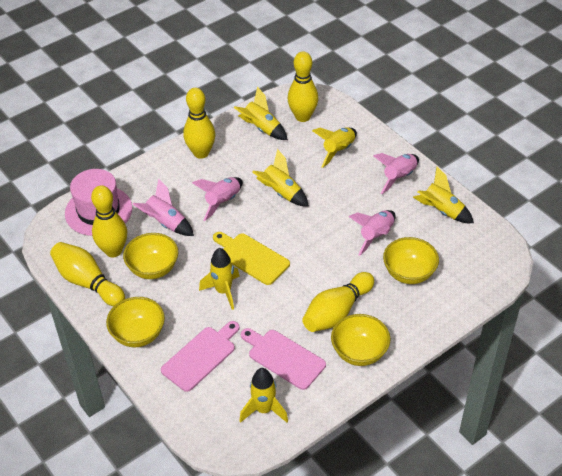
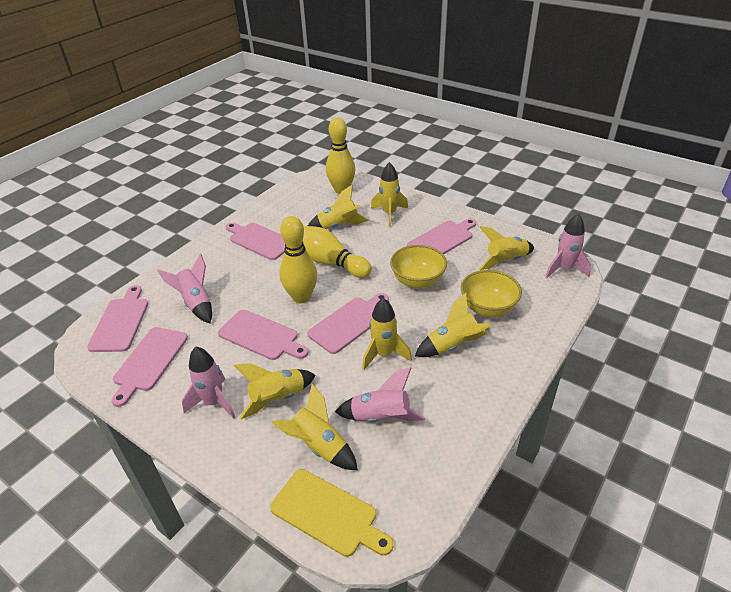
pink cutting board: [161,321,240,392] [241,328,326,390] = 2 -> [87,285,148,352] [111,327,188,407] [218,310,308,360] [225,222,285,260] [307,293,389,354] [407,218,476,254] = 6
pink hat: [65,169,132,236] = 1 -> none = 0
yellow bowl: [106,297,165,347] [123,233,178,279] [331,314,391,366] [383,237,439,284] = 4 -> [390,245,447,289] [461,270,522,317] = 2
yellow bowling pin: [50,242,125,306] [91,185,127,257] [183,88,215,159] [287,52,319,122] [302,272,374,332] = 5 -> [279,216,317,303] [303,226,372,278] [326,118,355,194] = 3
yellow rocket: [199,248,240,310] [234,87,288,140] [239,368,288,423] [252,149,309,207] [312,127,357,168] [413,167,474,223] = 6 -> [234,363,315,419] [272,384,358,470] [308,185,369,229] [362,298,412,370] [371,162,408,227] [415,293,492,357] [479,226,534,270] = 7

